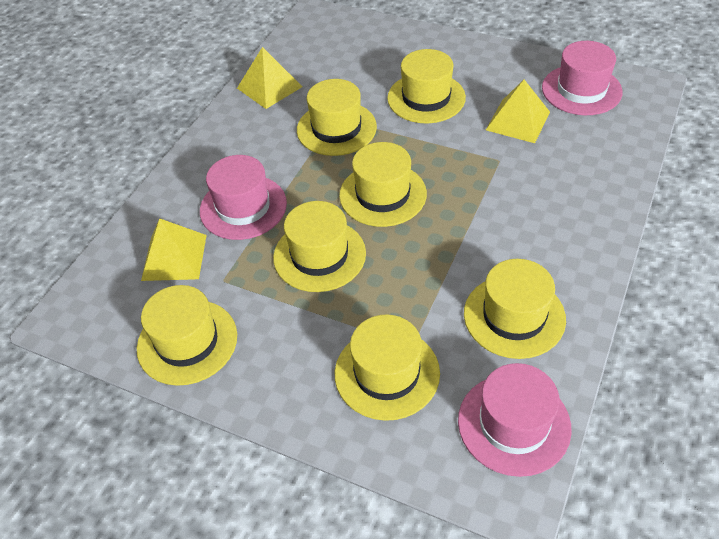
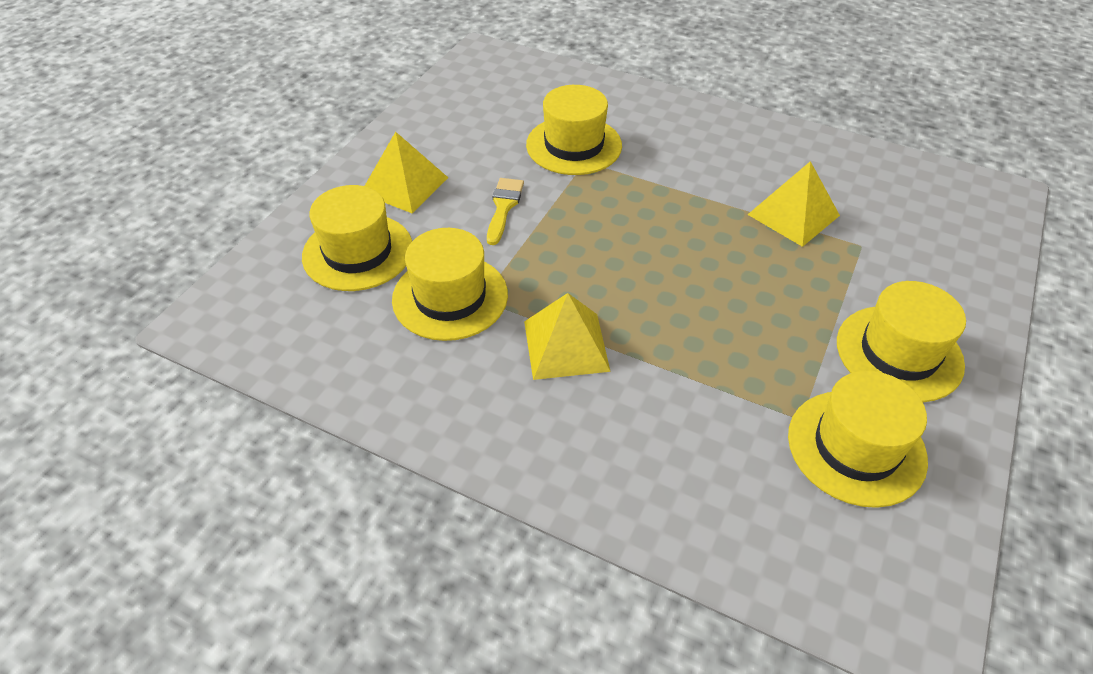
pink hat: [200,155,287,240] [458,363,572,477] [542,41,623,115] = 3 -> none = 0
yellow brush: none = 0 -> [487,178,524,245] = 1
yellow hat: [137,285,237,386] [273,201,366,292] [297,79,377,156] [335,315,440,421] [339,142,427,227] [387,49,466,123] [464,259,566,359] = 7 -> [302,185,412,291] [392,228,508,341] [526,85,622,175] [788,371,928,508] [837,281,966,402] = 5

